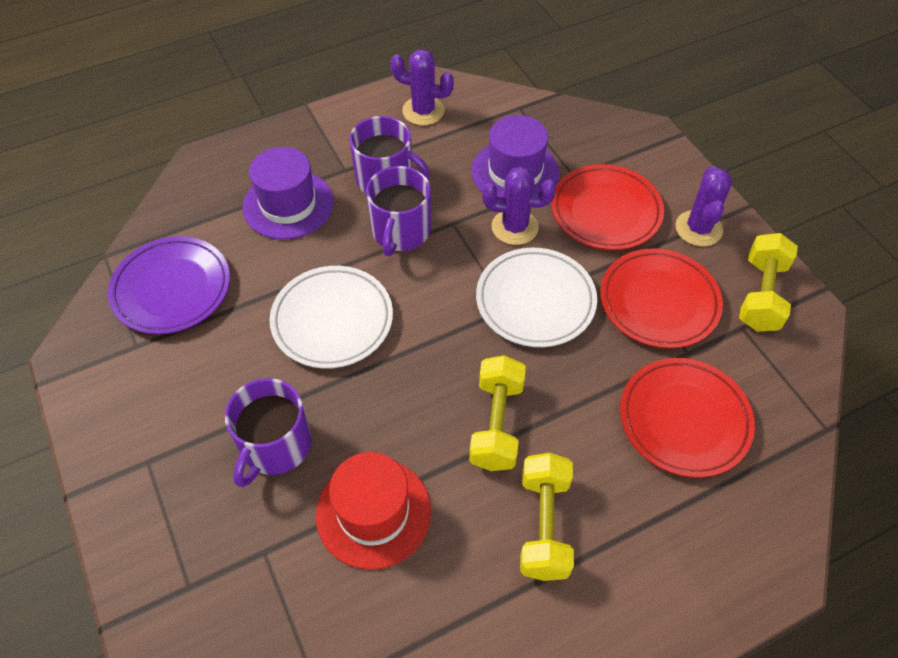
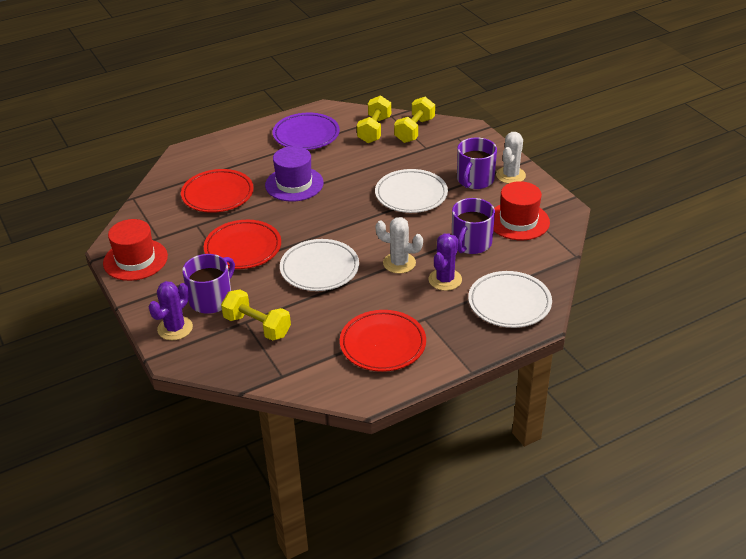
purple cactus: [390,49,454,125] [482,167,556,245] [675,166,733,246] = 3 -> [148,281,193,340] [428,234,462,291] = 2
purple hat: [243,147,334,240] [471,115,560,198] = 2 -> [265,146,324,202] = 1
red hat: [316,452,431,570] = 1 -> [103,219,168,281] [493,181,550,240] = 2
white cactus: none = 0 -> [375,217,423,274] [496,132,526,184] = 2
white plate: [269,266,393,369] [476,248,597,347] = 2 -> [280,239,359,291] [375,169,448,213] [468,271,552,328] = 3

